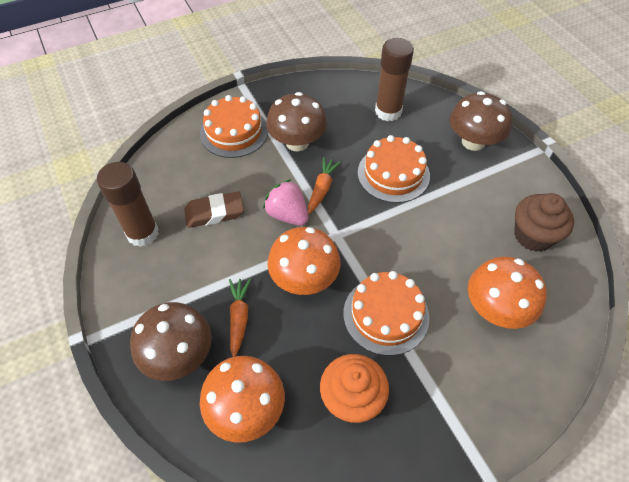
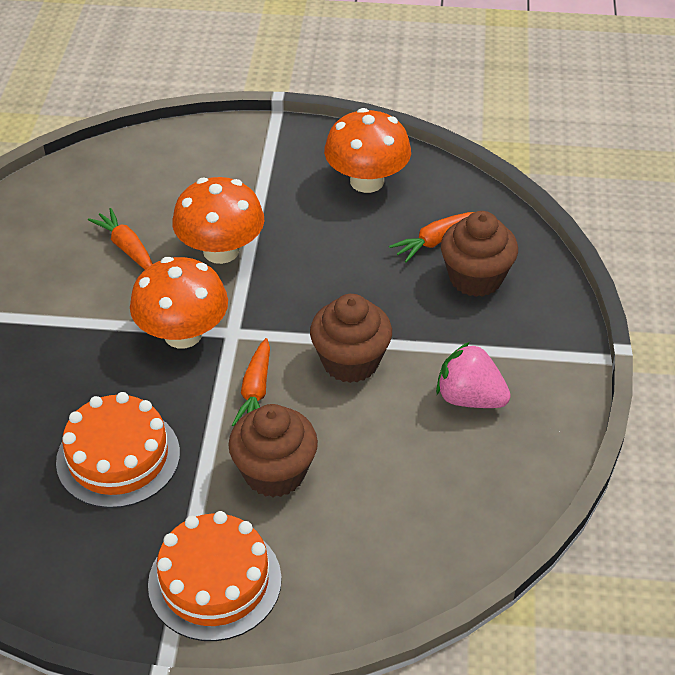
brown cupcake: [514,193,574,252] = 1 -> [228,404,318,497] [310,294,392,383] [441,211,518,297] = 3
brown eraser: [184,192,244,228] = 1 -> none = 0
brown glue stick: [97,162,159,247] [375,38,414,122] = 2 -> none = 0
brown mushroom: [130,302,212,381] [266,92,327,152] [450,91,512,151] = 3 -> none = 0
orange cake: [200,95,268,158] [343,271,429,356] [358,135,430,203] = 3 -> [56,392,180,508] [148,511,282,641] = 2
orange carrot: [229,279,251,357] [308,157,341,214] = 2 -> [88,208,153,269] [232,338,270,426] [389,212,474,262] = 3
orange cupcake: [320,354,389,423] = 1 -> none = 0

